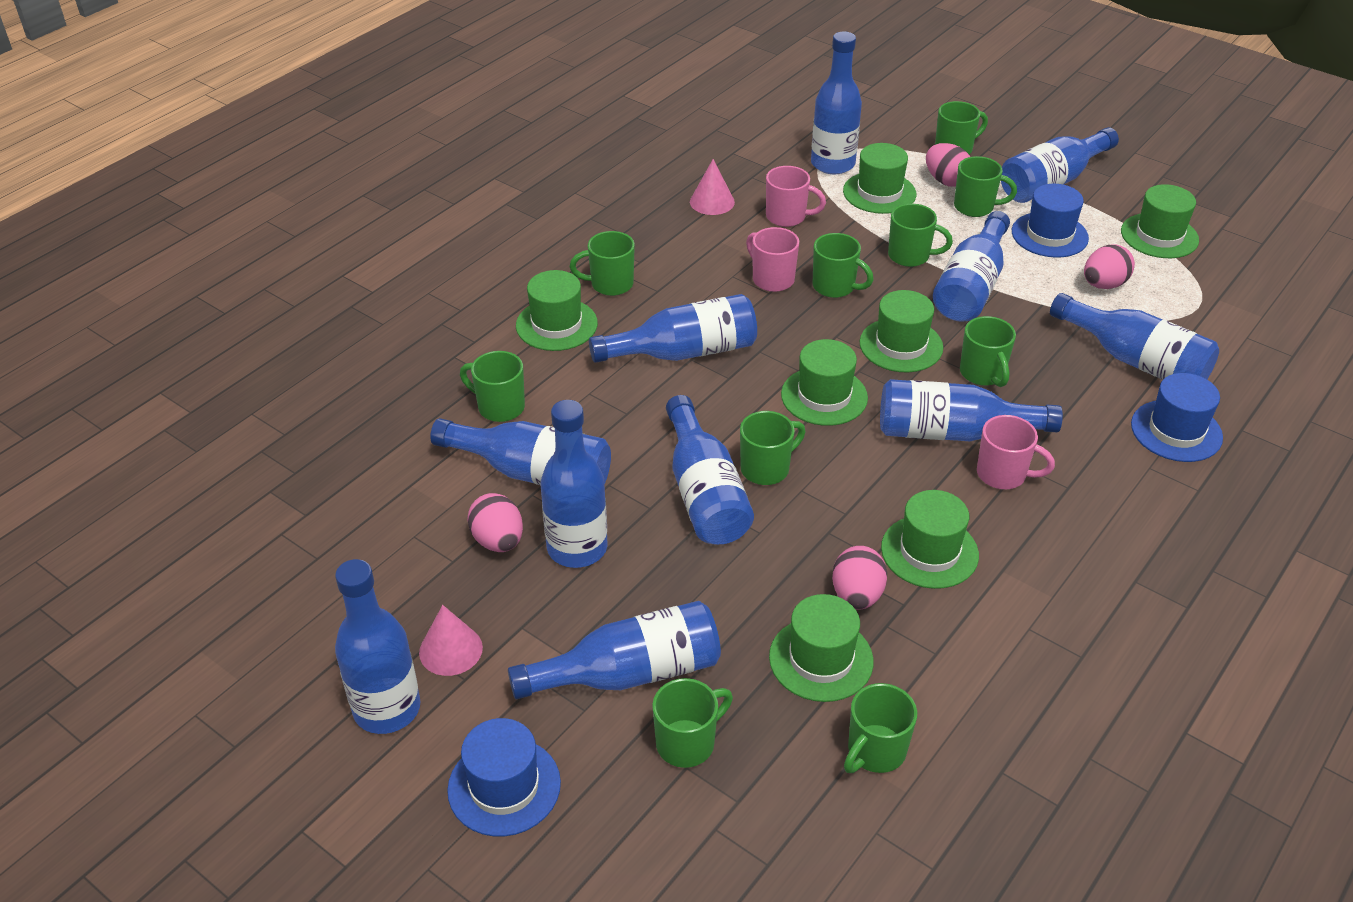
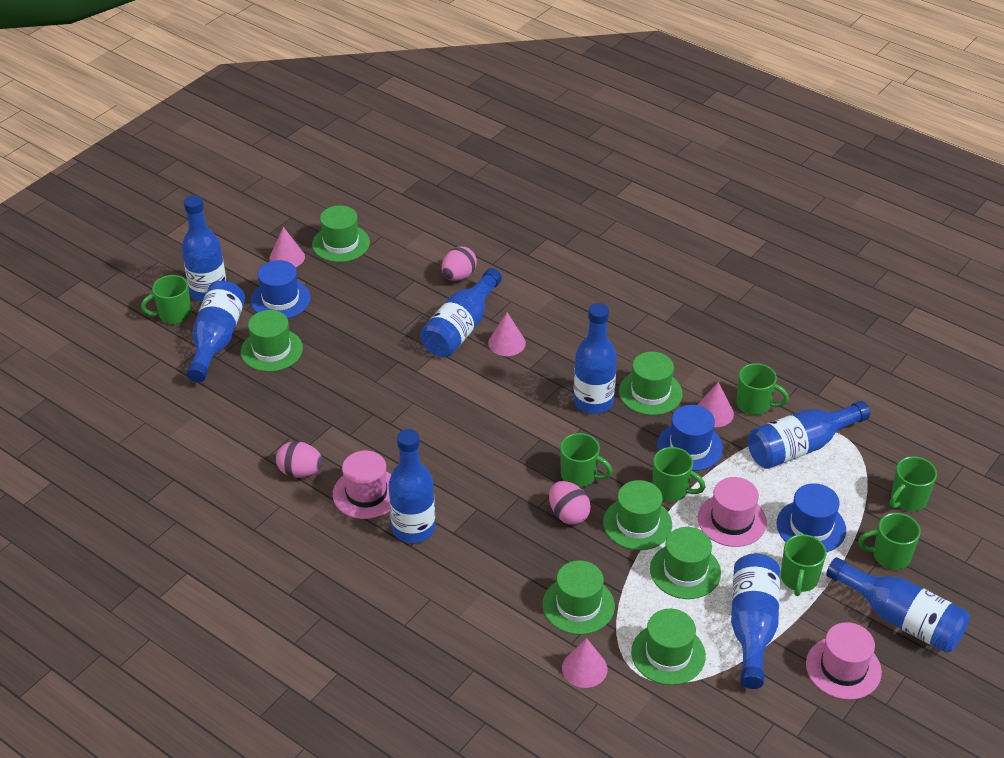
blue bottle: [335,559,421,734] [430,418,611,485] [508,601,721,699] [541,400,607,568] [589,294,757,363] [666,395,754,544] [811,31,862,174] [880,379,1063,441] [933,211,1010,322] [1001,127,1119,203] [1050,293,1219,380] = 11 -> [182,195,226,302] [187,281,245,382] [389,429,435,543] [420,268,502,357] [574,303,617,414] [731,554,780,689] [748,401,870,469] [826,557,970,653] = 8
green mug: [460,351,525,422] [570,231,635,296] [652,678,733,768] [740,411,805,485] [813,233,874,298] [844,683,917,773] [888,204,953,267] [935,101,988,155] [954,156,1017,217] [960,316,1016,387] = 10 -> [141,275,192,324] [560,433,613,487] [652,447,705,501] [737,363,789,415] [781,534,826,596] [858,513,921,569] [889,456,937,511] = 7
pink cone: [419,605,483,676] [690,159,735,215] = 2 -> [269,227,305,267] [488,312,526,356] [562,638,607,688] [697,382,734,427] = 4
pink egg: [467,493,523,552] [832,546,887,610] [926,143,970,187] [1084,244,1135,289] = 4 -> [276,441,323,478] [441,247,477,281] [549,481,591,525] = 3
pink hat: none = 0 -> [333,451,391,519] [698,477,767,547] [806,622,882,700] = 3
pink mug: [746,227,799,292] [766,166,826,227] [977,415,1055,489] = 3 -> none = 0

